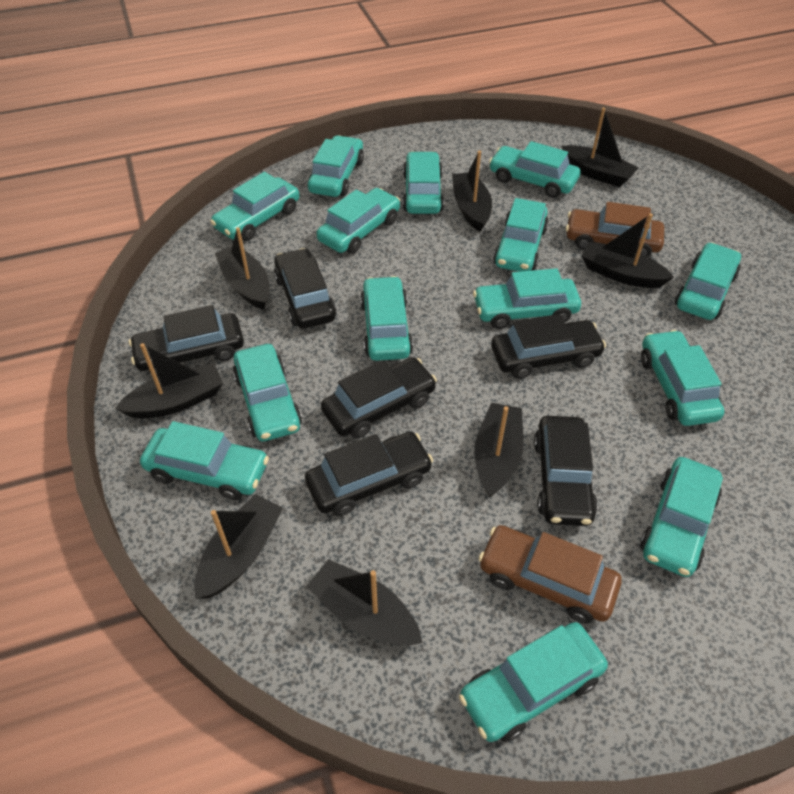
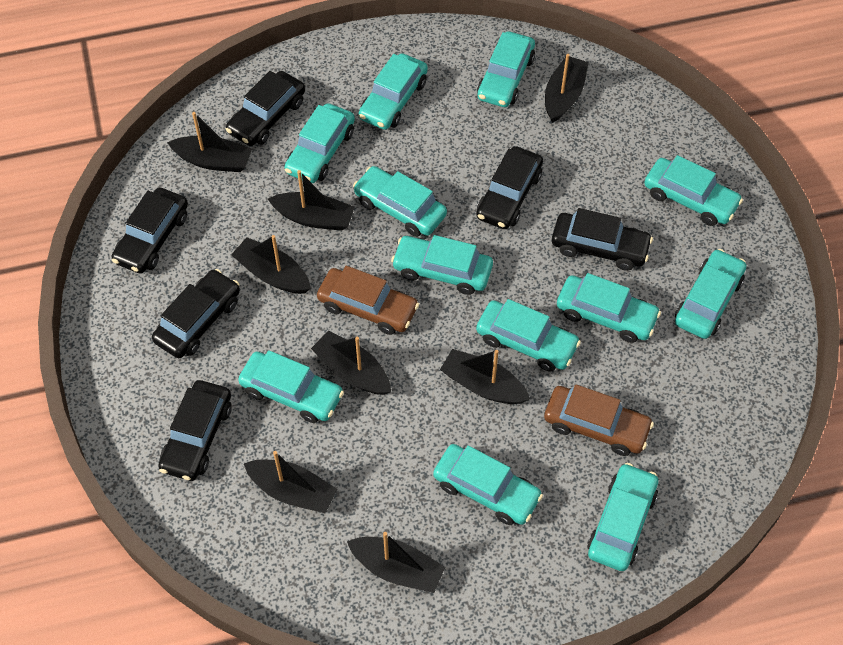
turquoise car: [140,421,269,500] [210,172,299,241] [233,344,302,441] [308,135,364,197] [317,188,400,254] [360,276,413,361] [403,151,444,214] [459,622,608,742] [473,268,581,329] [489,141,580,198] [493,198,549,272] [640,457,723,577] [641,330,724,426] [675,242,741,320] = 14 -> [238,350,344,423] [284,103,355,183] [353,166,447,237] [359,53,428,130] [391,235,493,295] [433,444,543,525] [476,299,581,372] [477,31,535,107] [557,273,661,343] [587,463,658,571] [644,155,743,226] [675,249,746,339] = 12

